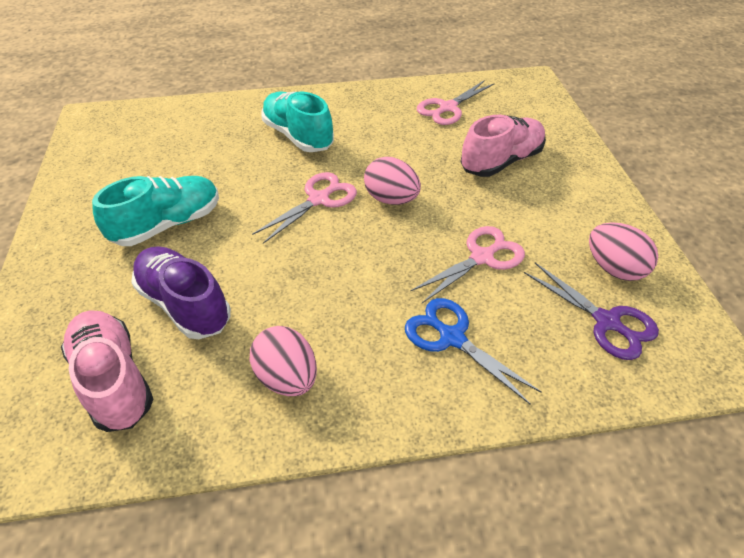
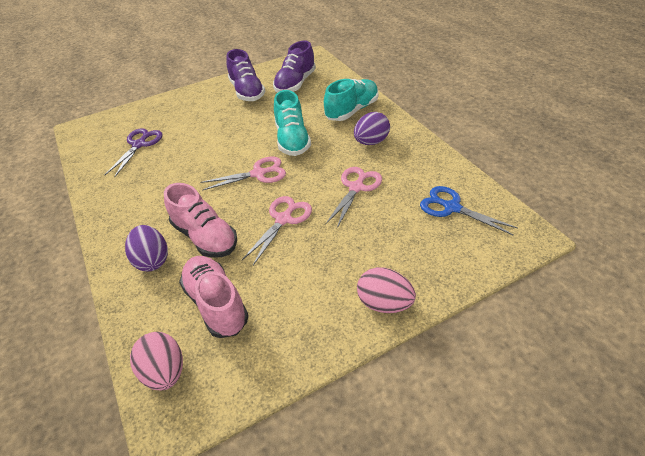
pink egg: [249,326,317,396] [364,157,421,205] [589,222,658,281] = 3 -> [130,332,183,390] [357,267,416,313] = 2
purple egg: none = 0 -> [125,225,168,272] [354,112,390,145] = 2
purple shoe: [131,246,231,339] = 1 -> [226,49,265,101] [273,41,316,93] = 2

